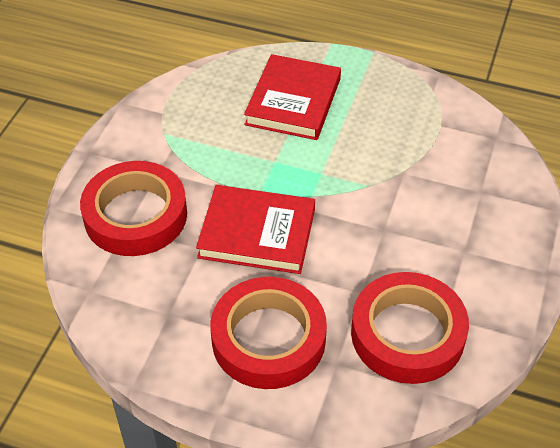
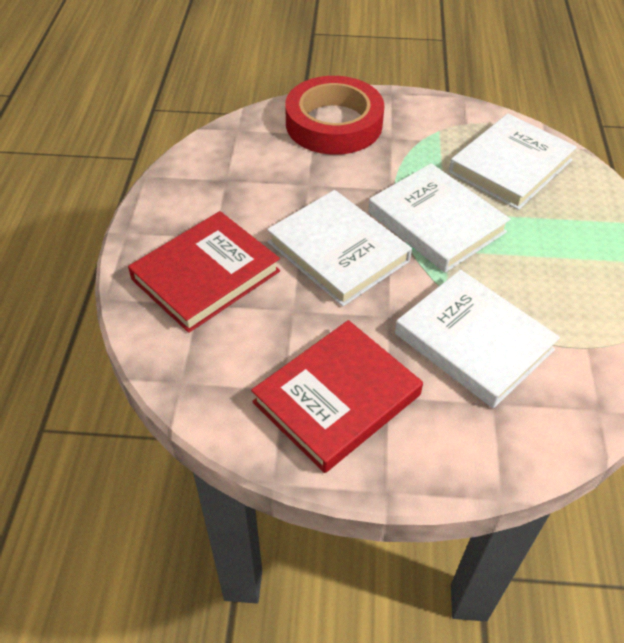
red tape: [80,161,187,256] [210,277,327,389] [351,272,469,384] = 3 -> [285,76,384,155] = 1
white book: none = 0 -> [267,190,412,306] [368,163,510,273] [395,270,560,408] [449,114,577,210] = 4

